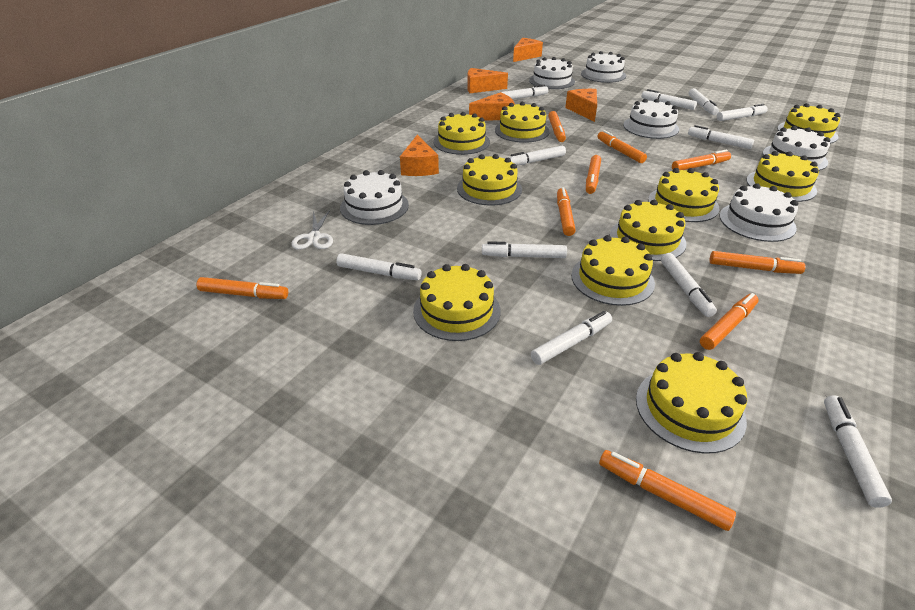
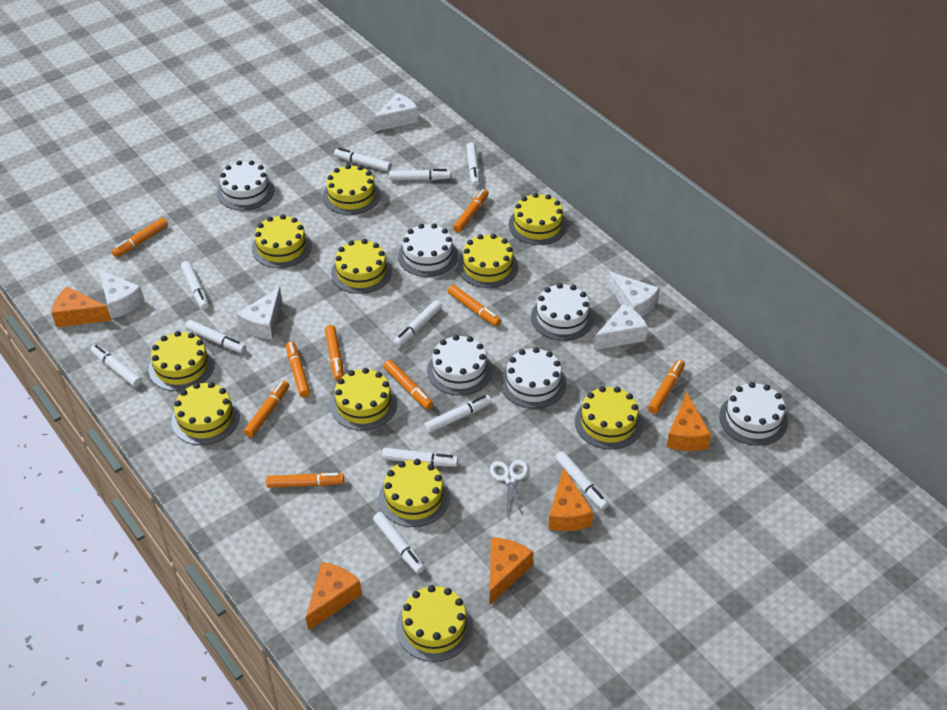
white cheese: none = 0 -> [99,269,145,319] [237,287,282,340] [373,93,418,132] [594,304,648,350] [608,272,660,317] = 5
yellow cake: [413,264,501,341] [434,112,490,155] [457,154,522,206] [495,102,550,143] [571,235,655,306] [610,200,687,261] [636,352,747,454] [648,168,719,222] [747,151,819,202] [777,103,841,144] = 10 -> [149,331,215,391] [171,382,240,445] [252,214,312,268] [323,164,380,215] [330,368,397,430] [331,239,392,294] [379,459,450,527] [396,585,473,662] [458,234,518,288] [509,193,567,245] [575,386,643,449] = 11

